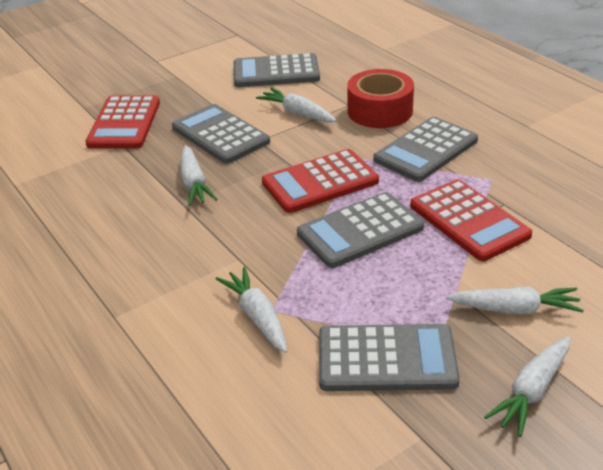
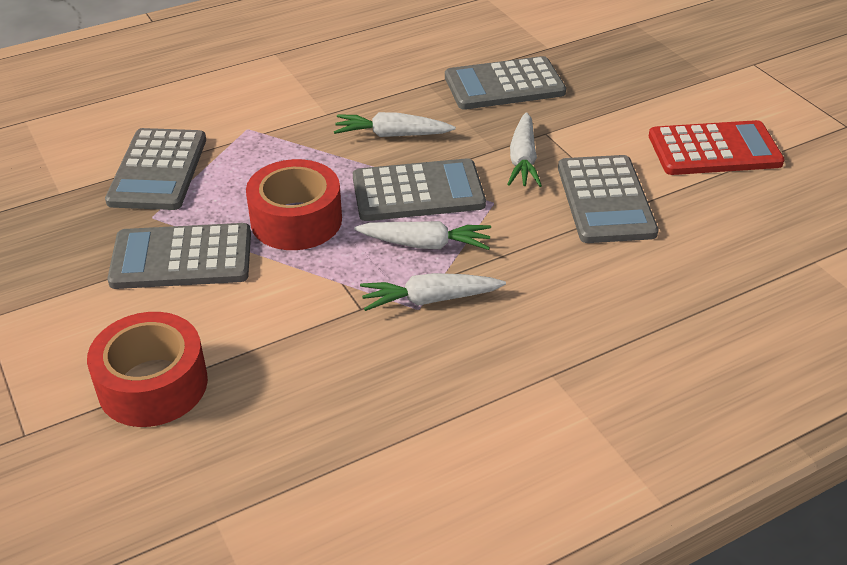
red calculator: [85,95,160,148] [262,149,379,213] [410,179,532,261] = 3 -> [649,120,785,175] = 1
red tape: [347,69,414,128] = 1 -> [87,312,208,427] [246,159,342,250] = 2
white carrot: [180,145,217,206] [216,267,287,353] [256,88,336,122] [446,286,584,314] [484,336,571,437] = 5 -> [334,112,456,137] [354,221,491,250] [360,273,506,311] [507,112,542,187] = 4

